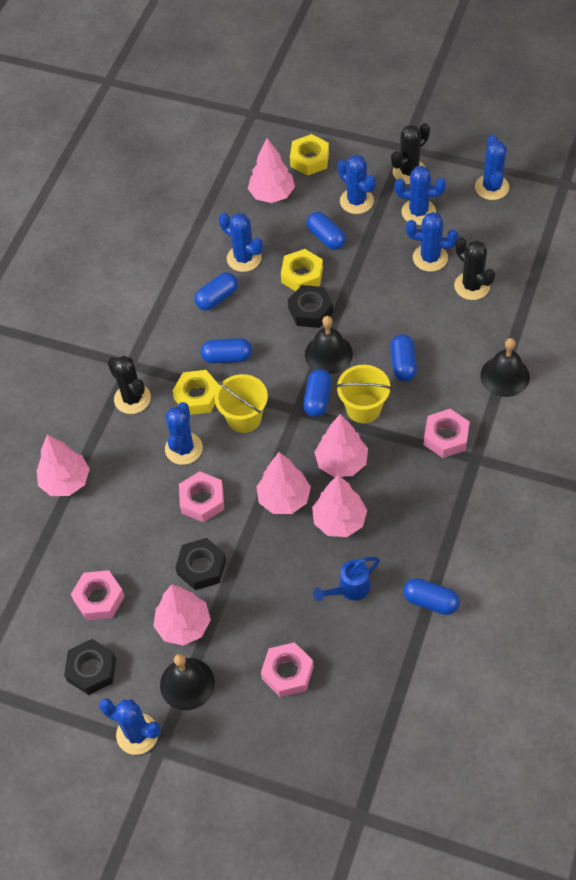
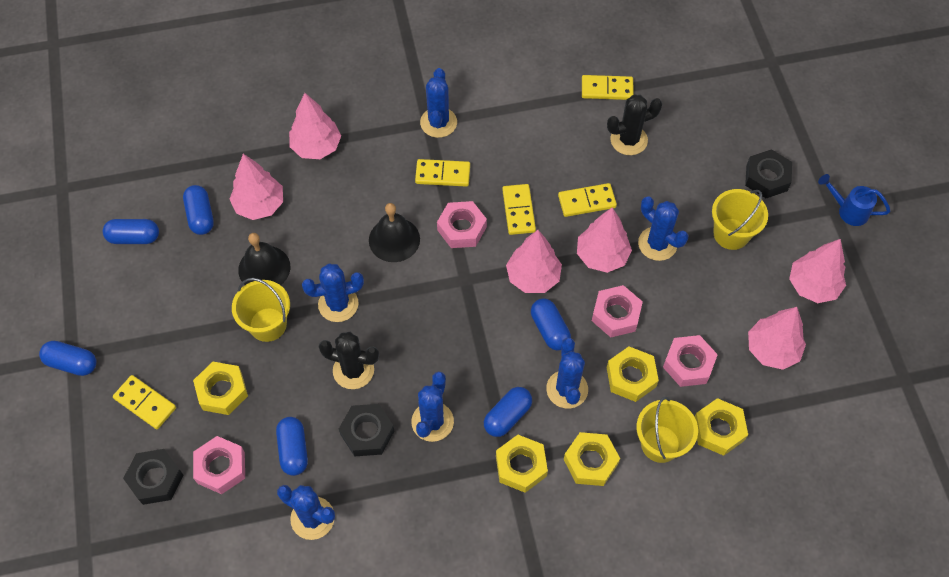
black bell: [160,654,215,710] [305,316,353,374] [480,338,530,397] = 3 -> [238,233,290,285] [369,203,420,262] = 2
black cactus: [107,356,151,414] [391,123,430,184] [454,237,495,300] = 3 -> [319,332,379,389] [607,95,663,155] = 2
blue cactus: [99,699,161,755] [165,402,203,465] [219,213,263,272] [337,155,376,214] [394,166,446,225] [406,212,458,272] [475,134,509,200] = 7 -> [277,485,335,540] [302,263,364,322] [411,372,454,442] [420,68,457,138] [546,338,588,409] [638,196,688,261] = 6
yellow bucket: [215,374,268,433] [336,365,391,423] = 2 -> [232,278,290,342] [637,397,698,463] [712,189,768,250] = 3
yellow domino: none = 0 -> [113,375,176,429] [415,159,470,187] [502,184,536,235] [558,183,617,217] [582,75,634,100] = 5
yellow nut: [173,370,219,415] [281,249,323,291] [290,134,329,176] = 3 -> [193,362,248,415] [496,435,548,493] [564,432,620,486] [607,346,659,402] [695,398,748,456] = 5

